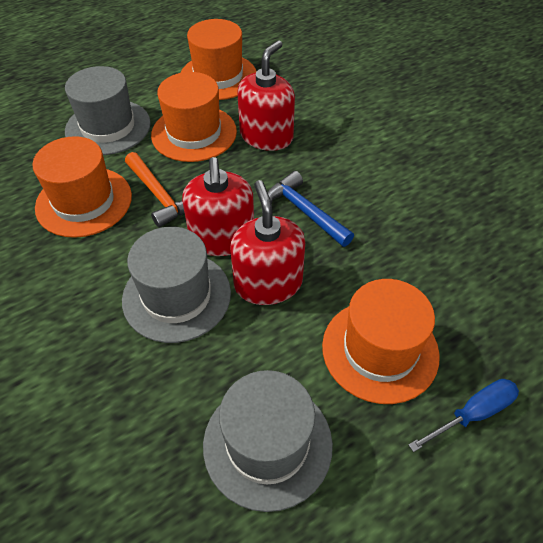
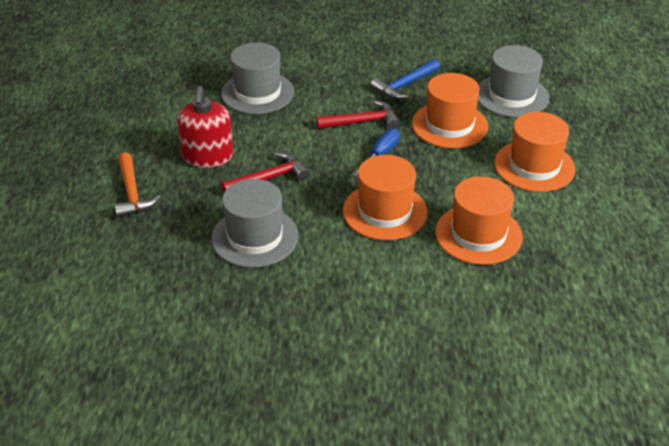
red hammer: none = 0 -> [221,152,310,193] [316,100,400,129] = 2
red soap dispenser: [182,157,254,256] [230,180,305,305] [237,40,295,151] = 3 -> [177,86,234,168] = 1

